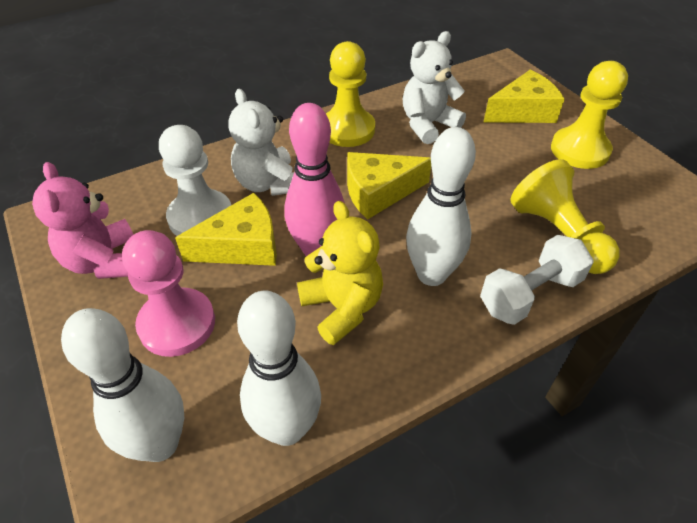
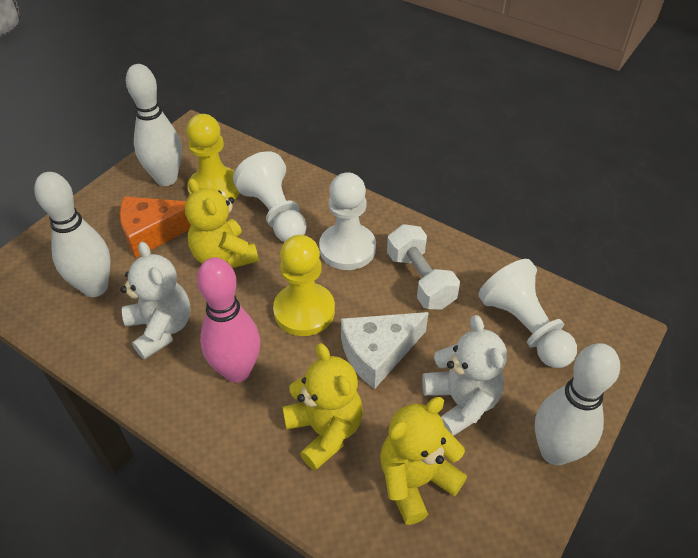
orange cheese: none = 0 -> [120,196,191,258] = 1
pink pawn: [122,230,215,357] = 1 -> none = 0
pink teddy bear: [32,162,134,279] = 1 -> none = 0
white cheese: none = 0 -> [341,312,429,389] = 1
white pawn: [159,125,231,236] = 1 -> [233,151,307,242] [319,172,376,270] [478,259,577,368] = 3
yellow cheese: [175,193,277,266] [347,152,431,220] [483,69,565,123] = 3 -> none = 0
yellow pawn: [326,41,375,147] [510,159,620,274] [551,61,628,169] = 3 -> [186,114,240,200] [273,235,335,336] = 2
yellow teddy bear: [297,201,383,345] = 1 -> [185,178,259,268] [282,343,363,471] [380,397,467,525] = 3

